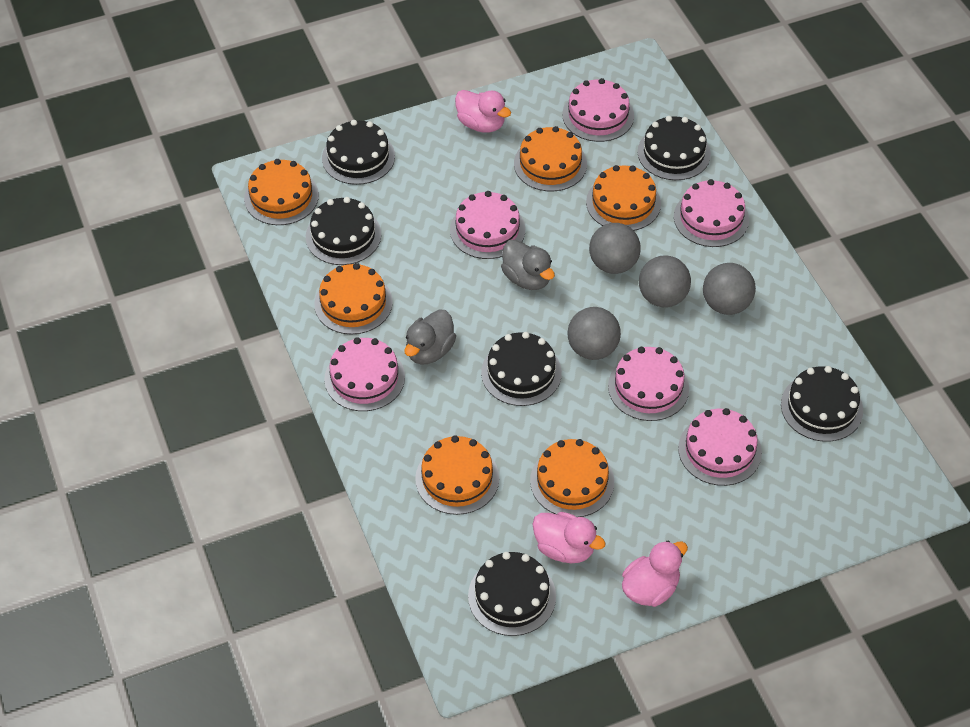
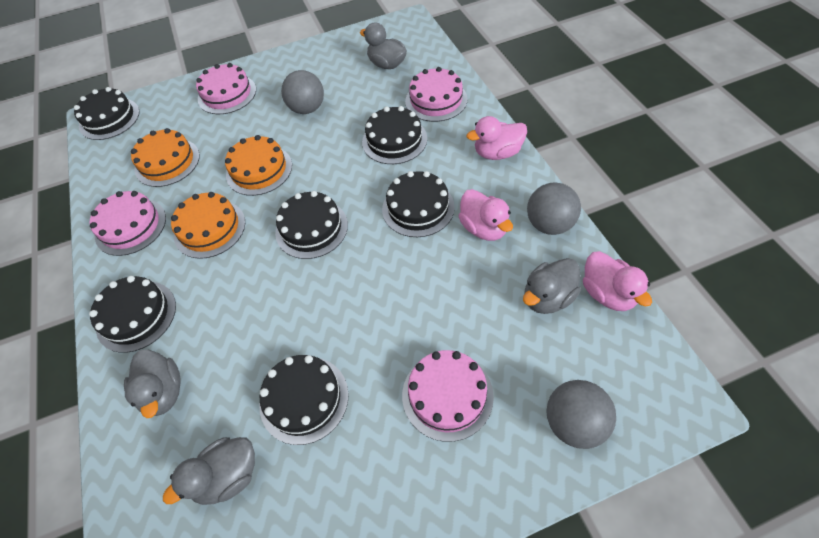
grey ball: [567,307,621,360] [589,223,641,274] [639,255,691,307] [703,263,756,315] = 4 -> [281,70,324,114] [527,182,581,235] [546,380,616,449] = 3
grey duck: [404,310,456,365] [501,239,555,290] = 2 -> [124,350,180,418] [163,437,255,505] [360,23,407,69] [523,258,581,314] = 4
orange cake: [244,159,319,225] [314,263,393,335] [415,436,499,515] [514,126,587,191] [530,439,614,517] [586,165,661,231] = 6 -> [131,128,200,187] [171,192,245,259] [225,135,292,196] = 3
pink cake: [324,337,405,411] [450,191,525,259] [563,78,634,142] [608,347,689,421] [674,179,749,247] [678,408,762,486] = 6 -> [90,191,166,256] [196,63,256,114] [402,350,494,442] [405,67,467,122] = 4

